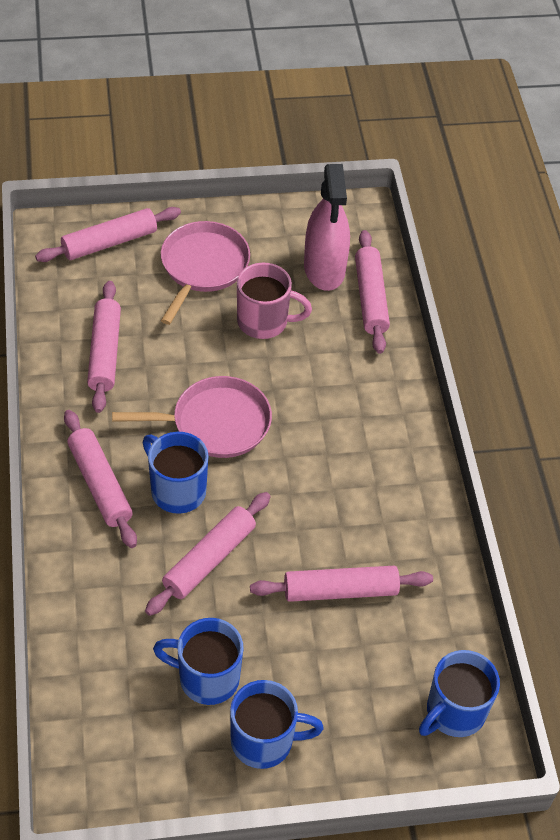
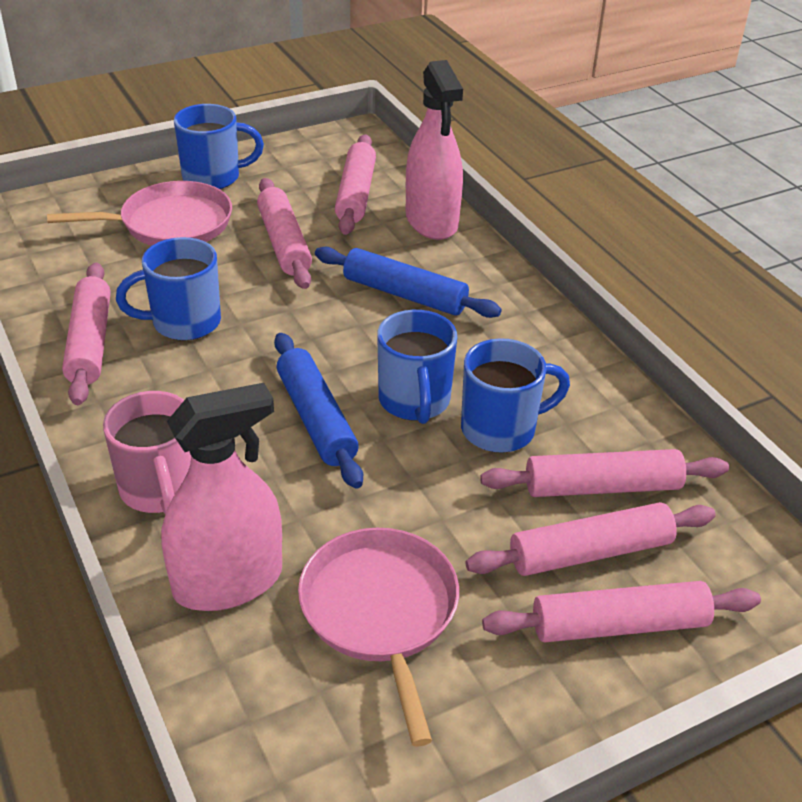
blue rolling pin: none = 0 -> [274,333,363,489] [315,247,502,318] = 2
pink spray bottle: [304,164,350,291] = 1 -> [161,383,282,611] [406,60,463,240] = 2

